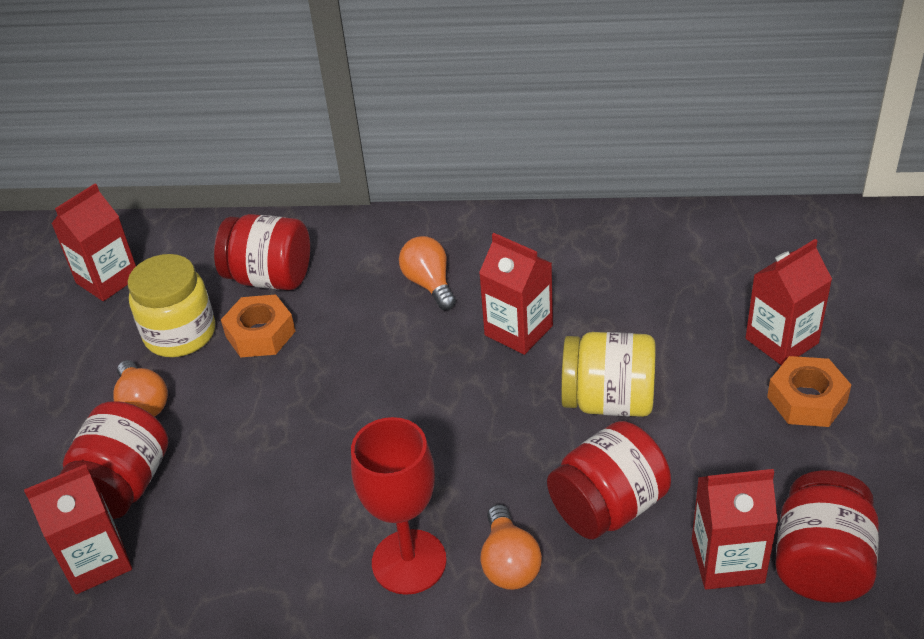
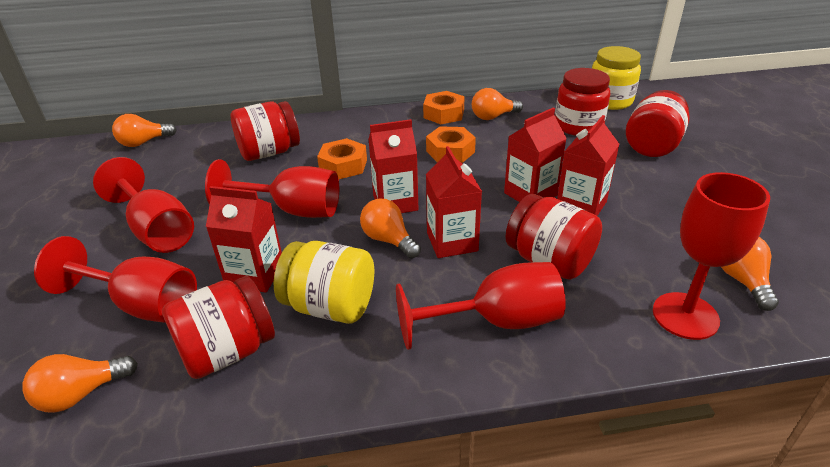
orange light bulb: [113,360,168,417] [399,236,456,310] [481,504,542,590] = 3 -> [22,354,138,413] [112,114,177,147] [360,199,421,258] [472,88,523,120] [721,237,779,311] = 5
orange nut: [221,295,296,357] [767,356,851,427] = 2 -> [317,138,367,179] [423,91,465,124] [426,127,476,163] = 3
red goblet: [351,417,447,595] = 1 -> [34,236,197,323] [93,157,194,253] [205,159,339,218] [396,262,566,350] [653,172,770,340] = 5
red jar: [59,401,168,519] [214,214,310,290] [547,421,671,539] [775,470,879,603] = 4 -> [162,276,275,379] [231,101,300,161] [505,194,602,280] [555,68,610,136] [626,90,689,157] = 5

